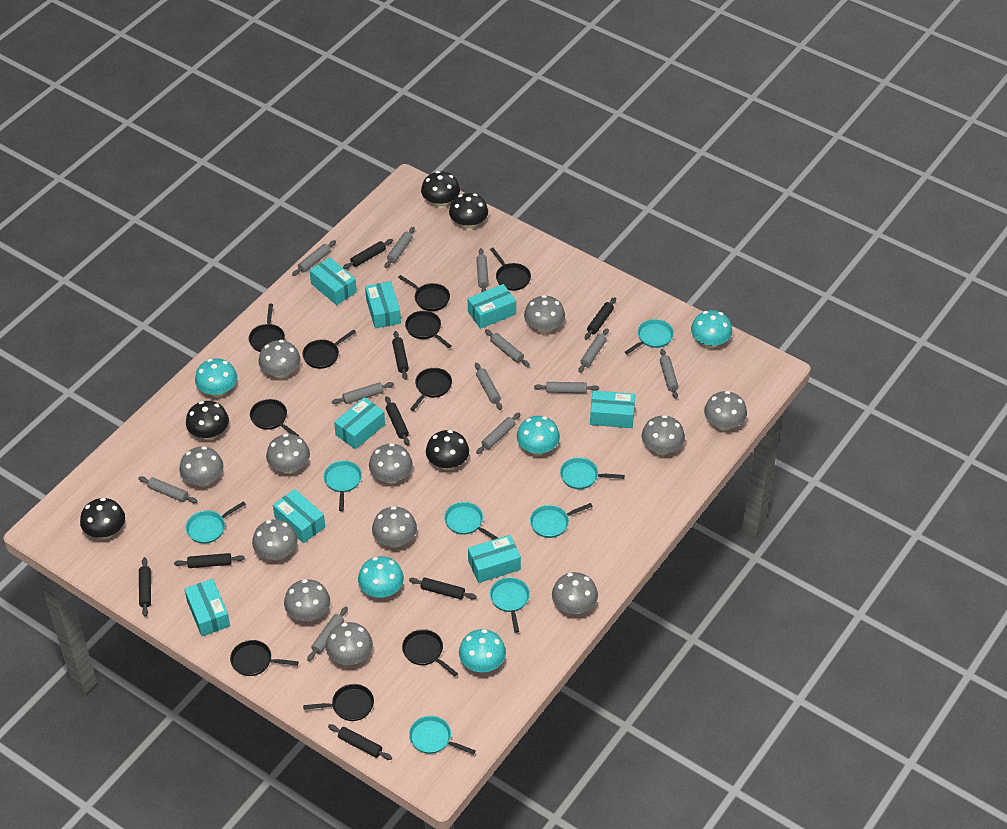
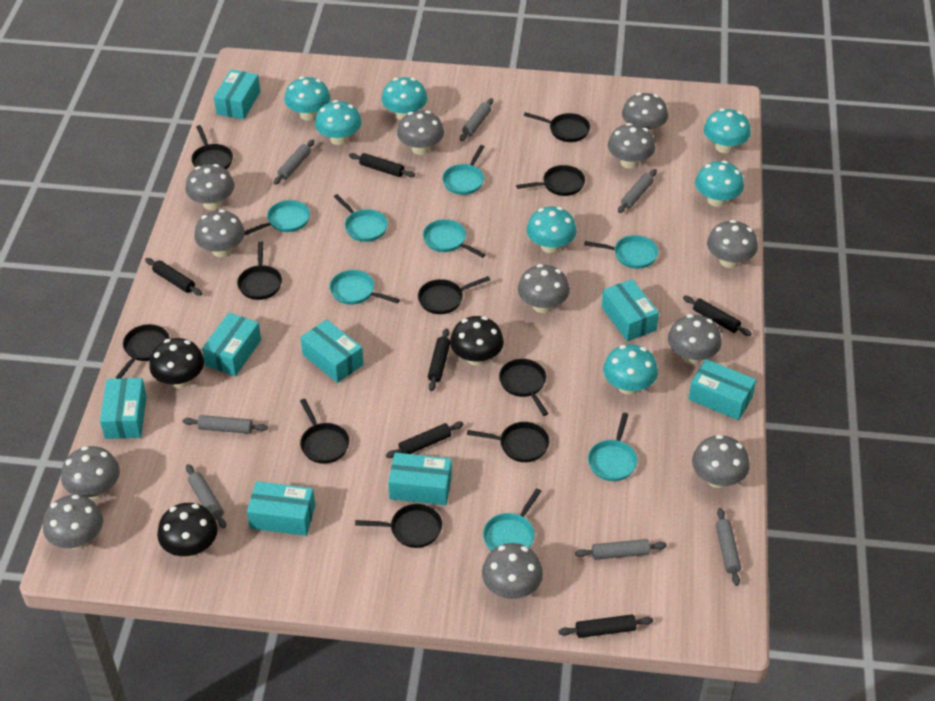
black mushroom: [80,498,125,539] [186,401,229,440] [421,171,460,208] [426,430,469,470] [449,193,488,230] = 5 -> [149,338,204,388] [157,503,218,557] [450,316,504,366] = 3
black rolling pin: [139,557,151,617] [174,553,245,568] [328,724,392,760] [343,239,393,269] [385,396,410,445] [392,331,409,380] [409,578,477,599] [585,297,616,340] = 8 -> [145,258,202,296] [349,153,415,177] [386,422,464,458] [428,328,450,391] [559,615,653,638] [683,296,752,336] = 6
grey rolling pin: [138,476,197,503] [292,240,336,276] [307,607,348,661] [332,382,394,404] [385,227,415,268] [475,363,502,410] [476,248,489,292] [476,413,521,454] [485,329,530,367] [534,382,599,393] [578,328,609,373] [660,349,678,399] = 12 -> [183,415,268,434] [186,464,226,528] [274,139,314,185] [460,98,493,141] [575,539,667,560] [618,169,657,213] [716,508,741,586] = 7
turquoise mushroom: [195,358,237,397] [358,556,404,598] [459,629,506,672] [517,416,560,455] [691,310,732,349] = 5 -> [284,76,330,121] [315,100,362,145] [382,77,427,120] [527,206,577,253] [603,344,658,395] [695,161,744,207] [704,108,751,153] = 7

